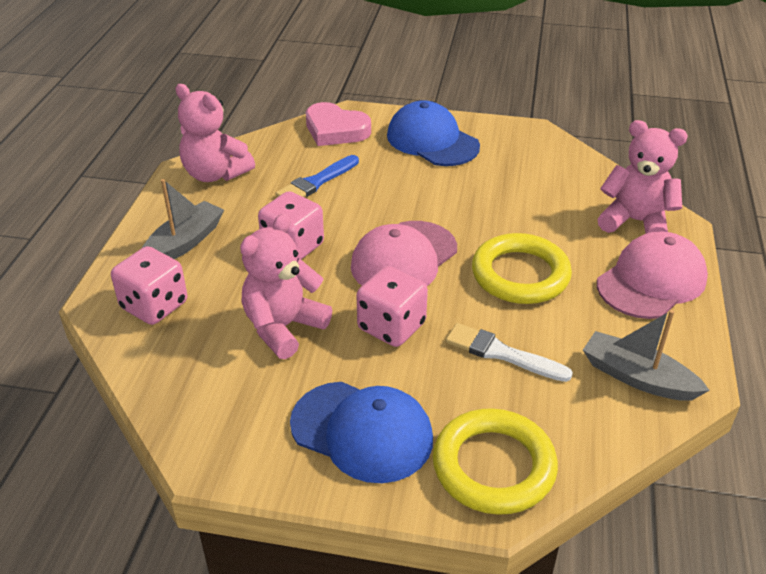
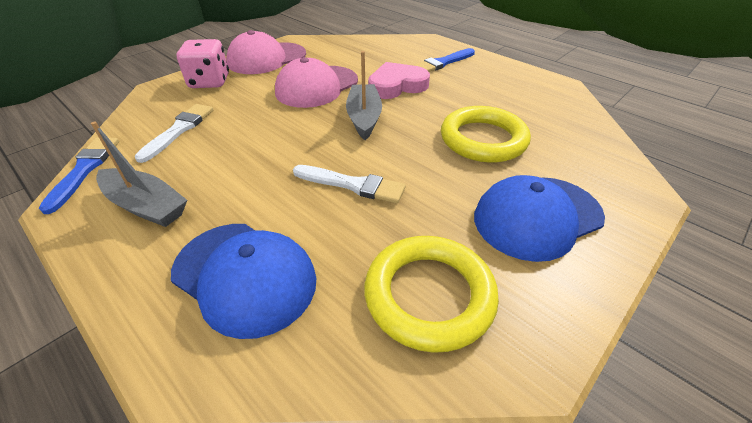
blue brush: [275,155,359,197] = 1 -> [39,138,119,214] [413,48,475,72] = 2
pink dice: [111,246,187,325] [258,191,324,259] [356,266,428,347] = 3 -> [177,39,229,88] = 1
pink teddy bear: [176,84,255,182] [240,214,332,359] [597,120,688,233] = 3 -> none = 0
white brush: [446,323,573,382] = 1 -> [135,104,213,163] [293,165,406,203] = 2

